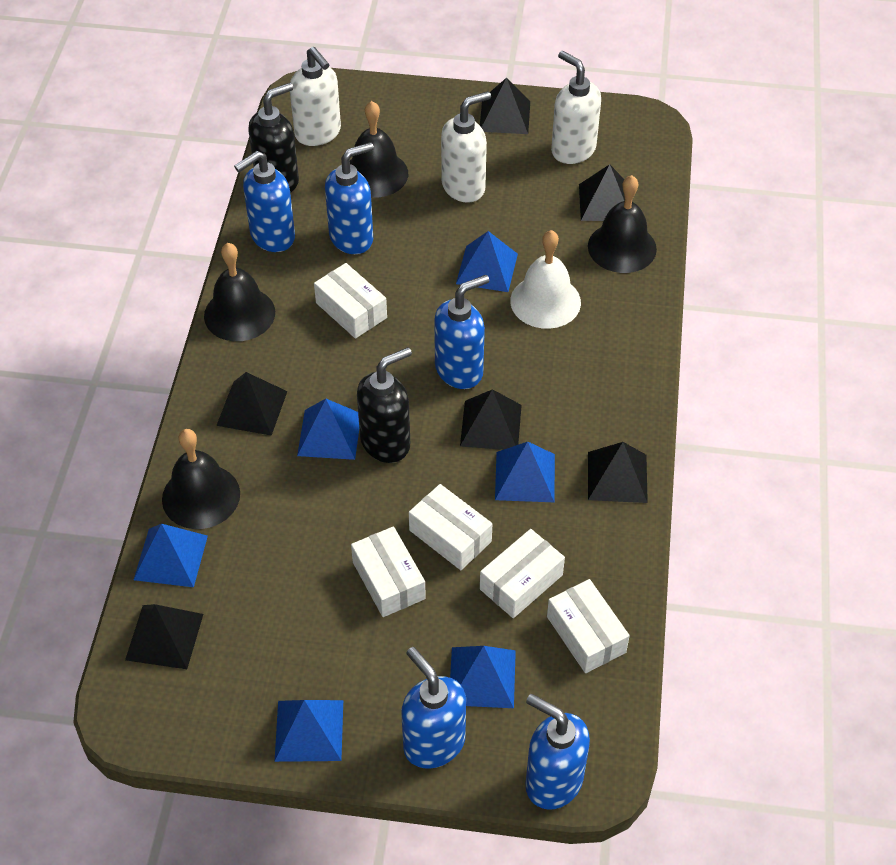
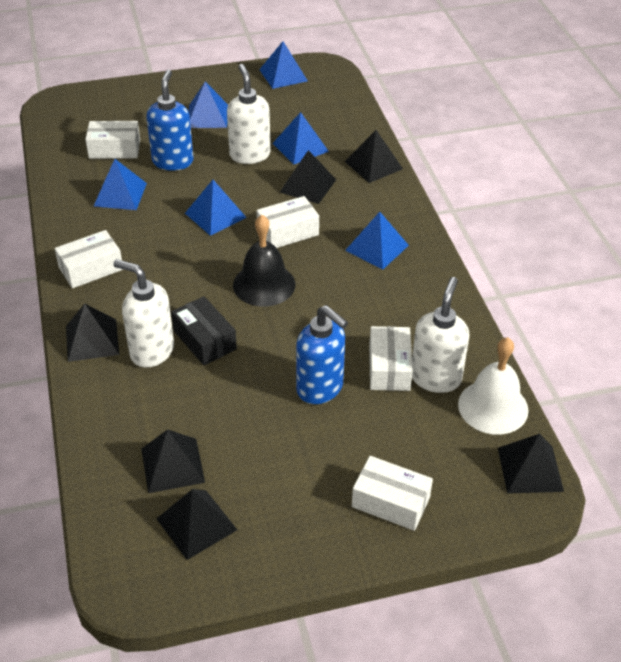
black bell: [162,429,240,529] [204,243,275,341] [350,101,408,198] [588,175,657,273] = 4 -> [233,215,295,307] = 1
black box: none = 0 -> [171,296,237,366] = 1
black soap dispenser: [248,83,299,193] [357,347,412,463] = 2 -> none = 0
blue soap dispenser: [234,151,295,252] [325,142,374,254] [401,647,466,769] [434,275,489,389] [526,694,590,810] = 5 -> [146,69,193,171] [296,305,348,404] = 2

